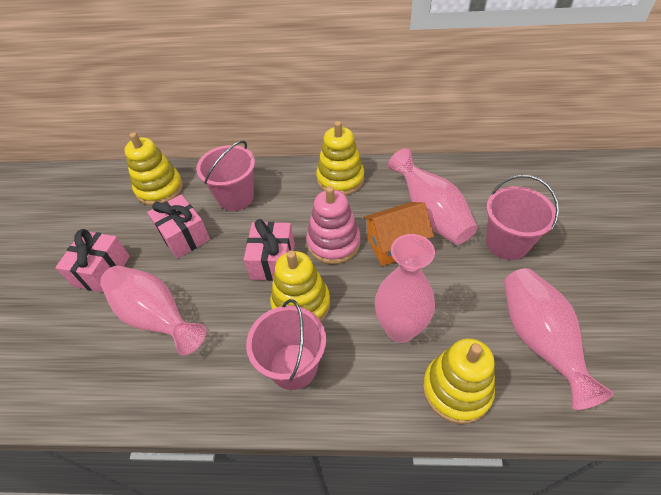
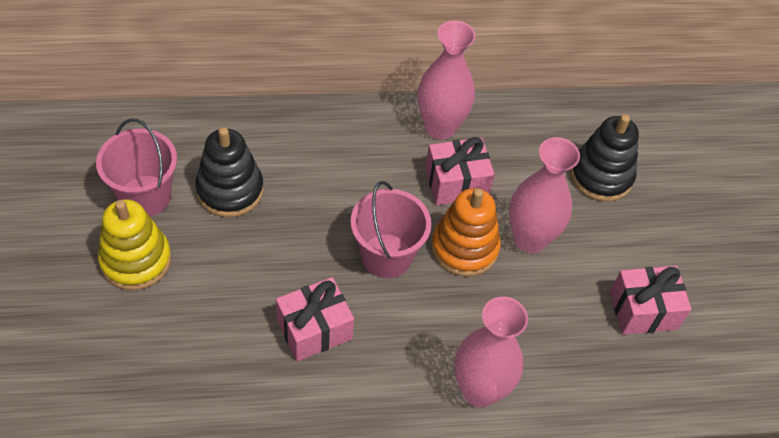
black stacking toy: none = 0 -> [195,127,263,217] [570,114,639,201] = 2
orange house: [363,202,434,266] = 1 -> none = 0
orange stacking toy: none = 0 -> [431,188,501,276] = 1
pink bucket: [196,141,255,211] [246,299,326,390] [486,175,559,260] = 3 -> [96,119,177,216] [350,181,431,278] = 2
pink stacking toy: [306,186,360,264] = 1 -> none = 0
pink vase: [100,265,207,356] [375,234,435,343] [388,148,478,245] [504,268,614,410] = 4 -> [418,21,476,140] [454,297,528,407] [509,137,580,253] = 3
yellow stacking toy: [124,132,183,206] [270,250,330,321] [316,121,364,195] [423,338,495,424] = 4 -> [98,199,171,290] = 1

